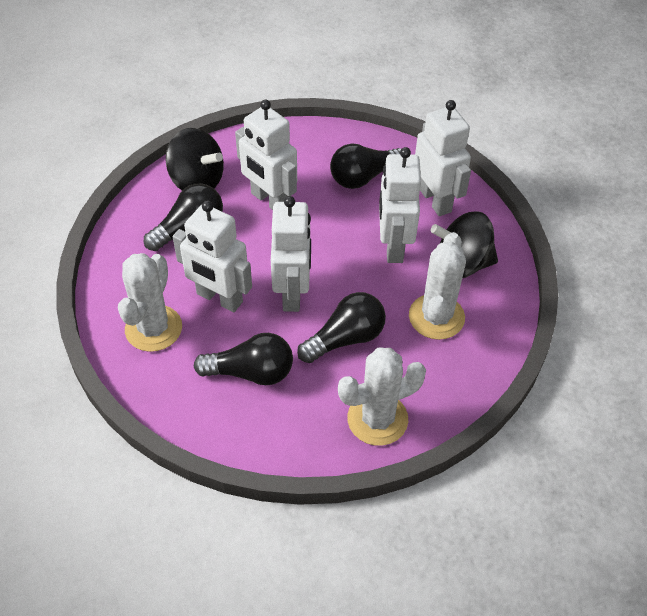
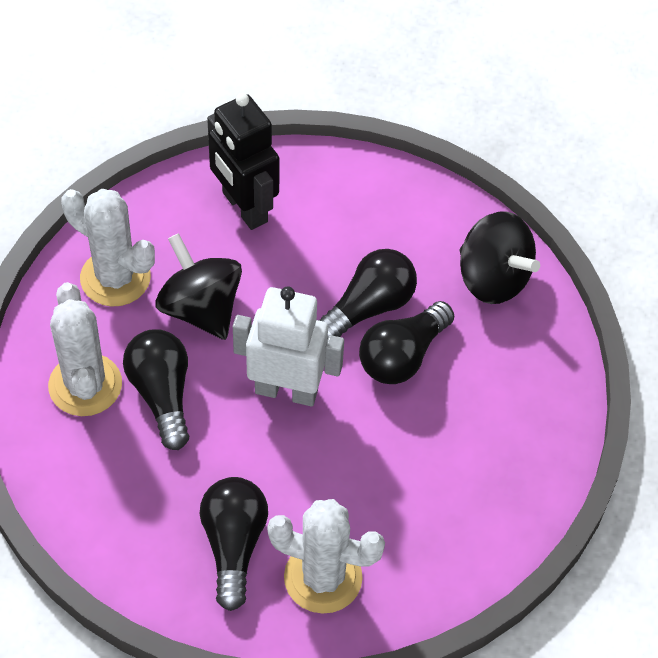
black robot: none = 0 -> [207,93,279,230] = 1
white robot: [173,201,252,312] [235,100,297,210] [271,196,311,312] [379,147,421,263] [415,100,471,216] = 5 -> [233,286,344,406] = 1

